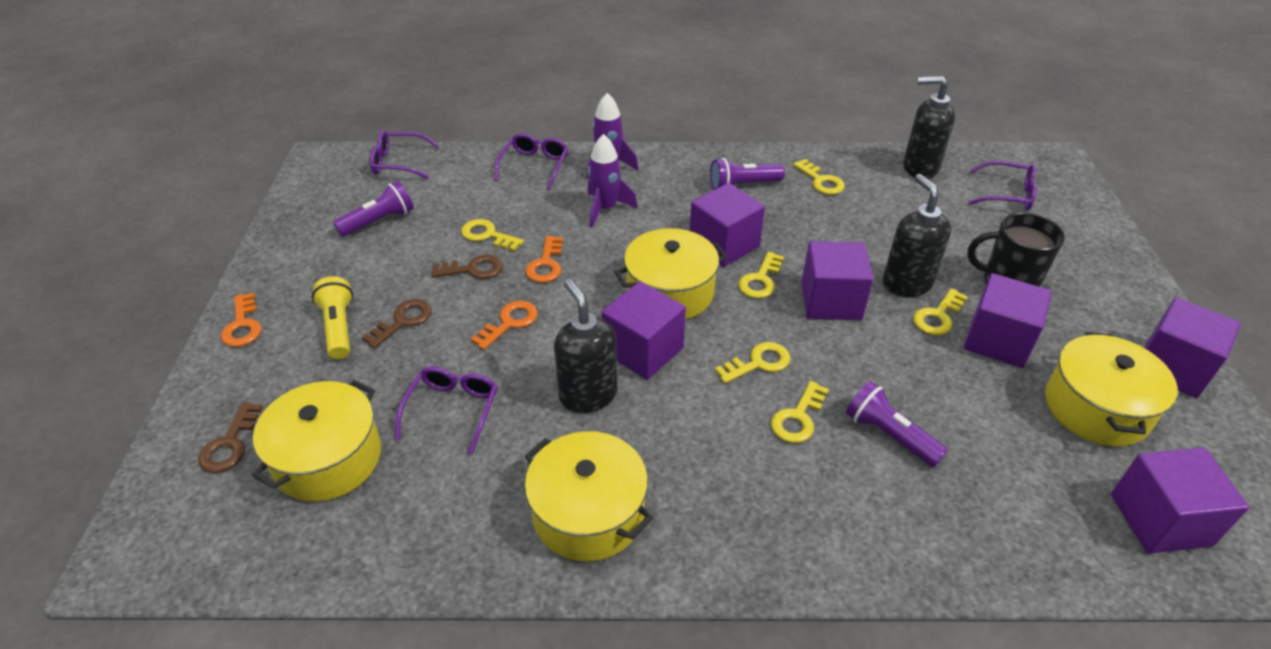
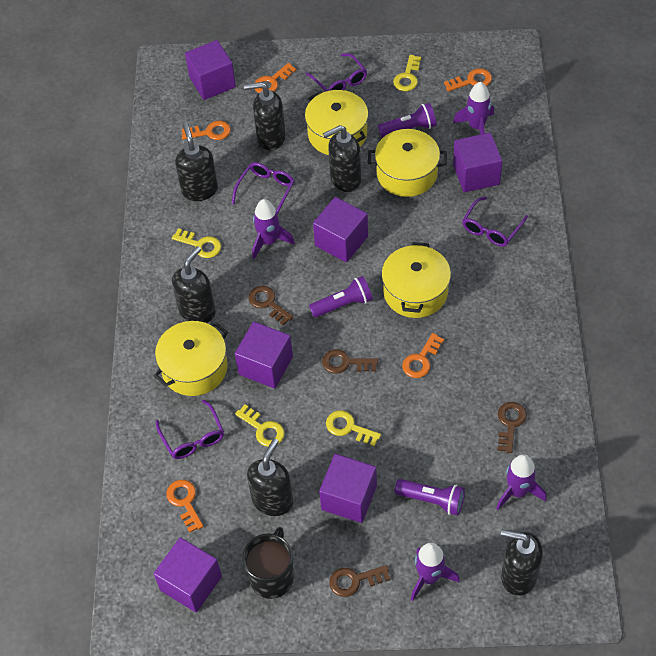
black soap dispenser: [554,279,617,413] [882,174,951,297] [903,76,955,179] = 3 -> [172,246,216,323] [175,123,218,201] [244,82,286,151] [247,439,293,516] [323,125,361,192] [501,530,543,596] = 6
brown key: [198,402,263,473] [362,299,432,348] [431,254,503,279] = 3 -> [248,286,293,325] [322,349,378,373] [329,565,390,597] [498,402,527,453] = 4
orange key: [221,293,261,347] [471,301,538,350] [525,236,563,283] = 3 -> [166,480,203,533] [181,120,231,140] [255,63,296,93] [402,333,444,378] [444,68,492,92] = 5
purple rocket: [587,93,638,179] [588,134,638,227] = 2 -> [252,199,295,259] [411,543,460,601] [453,82,494,135] [496,454,547,510] = 4
yellow flashlight: [312,276,353,359] = 1 -> none = 0
yellow key: [461,219,524,251] [715,342,791,384] [738,252,784,299] [771,381,829,443] [793,159,845,195] [913,288,968,335] = 6 -> [172,228,221,258] [235,404,285,447] [326,410,381,446] [393,55,421,91] = 4

